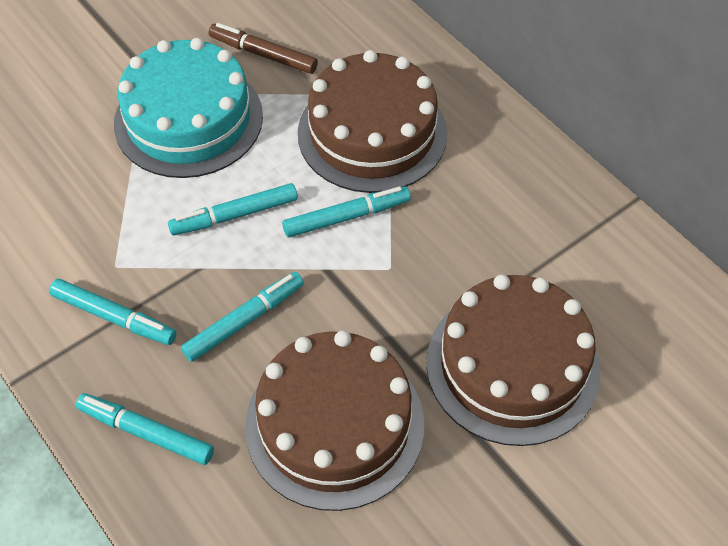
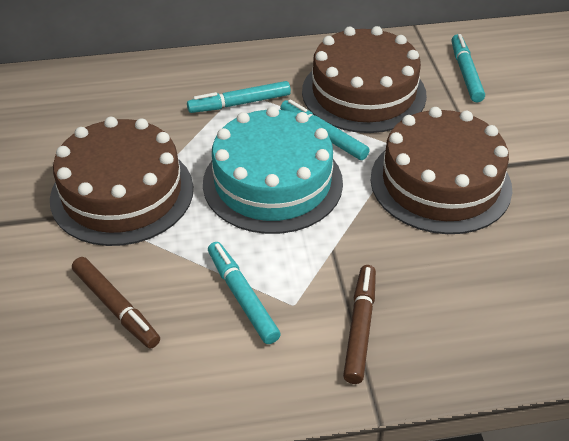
brown marker: [209,23,318,74] = 1 -> [72,257,160,349] [343,265,376,384] = 2
turquoise marker: [49,279,176,345] [76,393,214,465] [168,183,298,235] [181,272,304,362] [282,186,411,237] = 5 -> [187,81,291,113] [208,242,281,344] [280,100,370,160] [451,34,485,102] = 4

